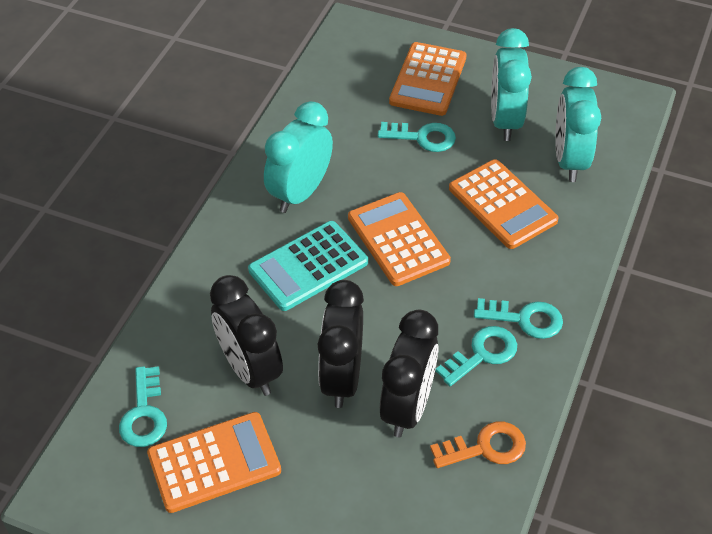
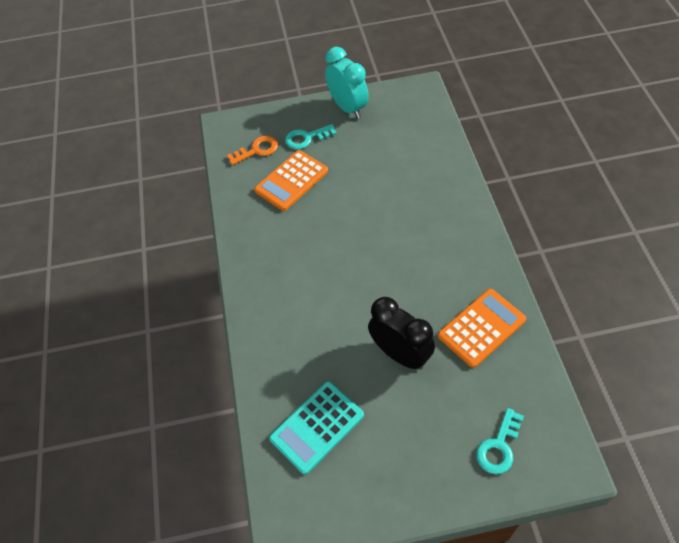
black clock: [210,275,283,396] [318,280,364,408] [380,310,439,438] = 3 -> [368,297,435,370] = 1
orange calculator: [147,412,281,513] [348,192,451,286] [389,42,467,116] [449,159,559,249] = 4 -> [254,150,328,211] [438,289,526,368] = 2
turquoise clock: [264,101,333,213] [491,28,532,141] [555,67,601,182] = 3 -> [325,47,369,119] = 1
turquoise key: [119,366,167,447] [378,122,456,152] [435,326,517,386] [474,298,563,339] = 4 -> [285,124,337,149] [476,408,524,474] = 2

